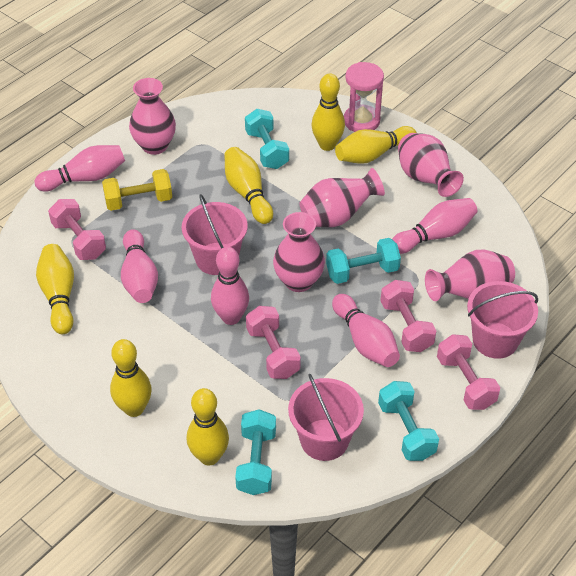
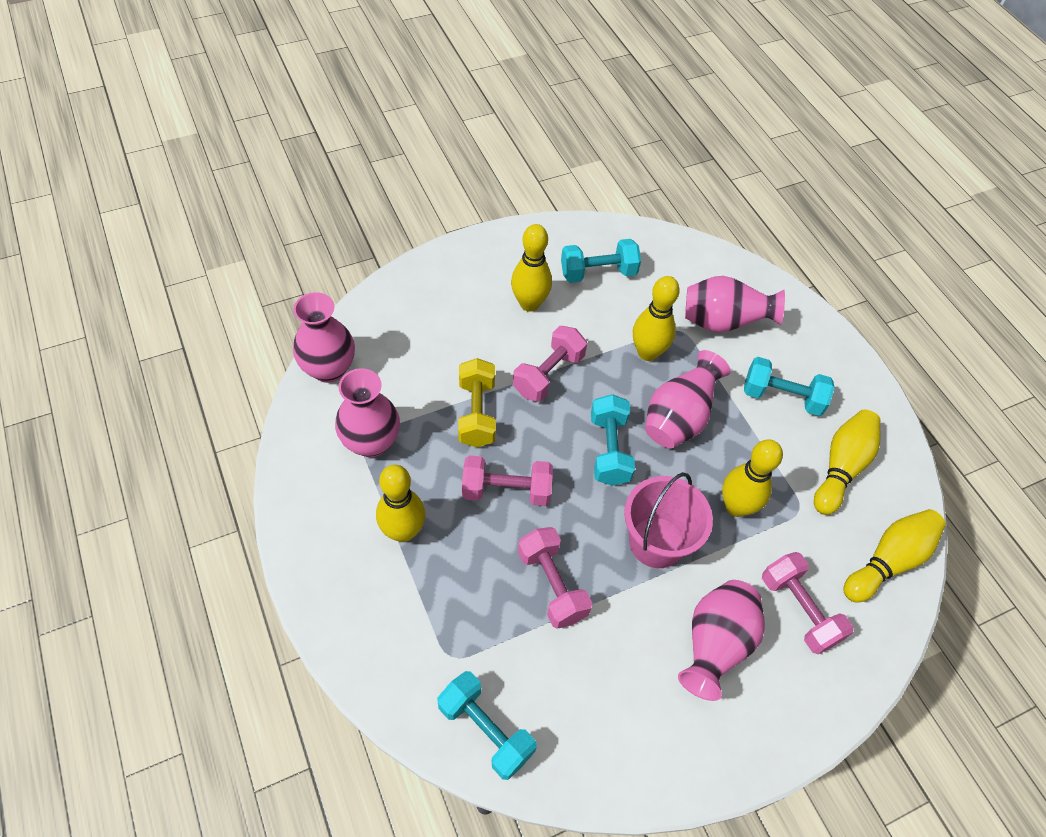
pink bowling pin: [35,145,125,192] [121,229,158,303] [211,247,249,325] [332,294,400,367] [392,198,478,254] = 5 -> none = 0
pink bucket: [182,194,248,275] [288,374,364,461] [467,281,538,359] = 3 -> [624,472,713,568] = 1
pink hourglass: [344,62,384,132] = 1 -> none = 0

